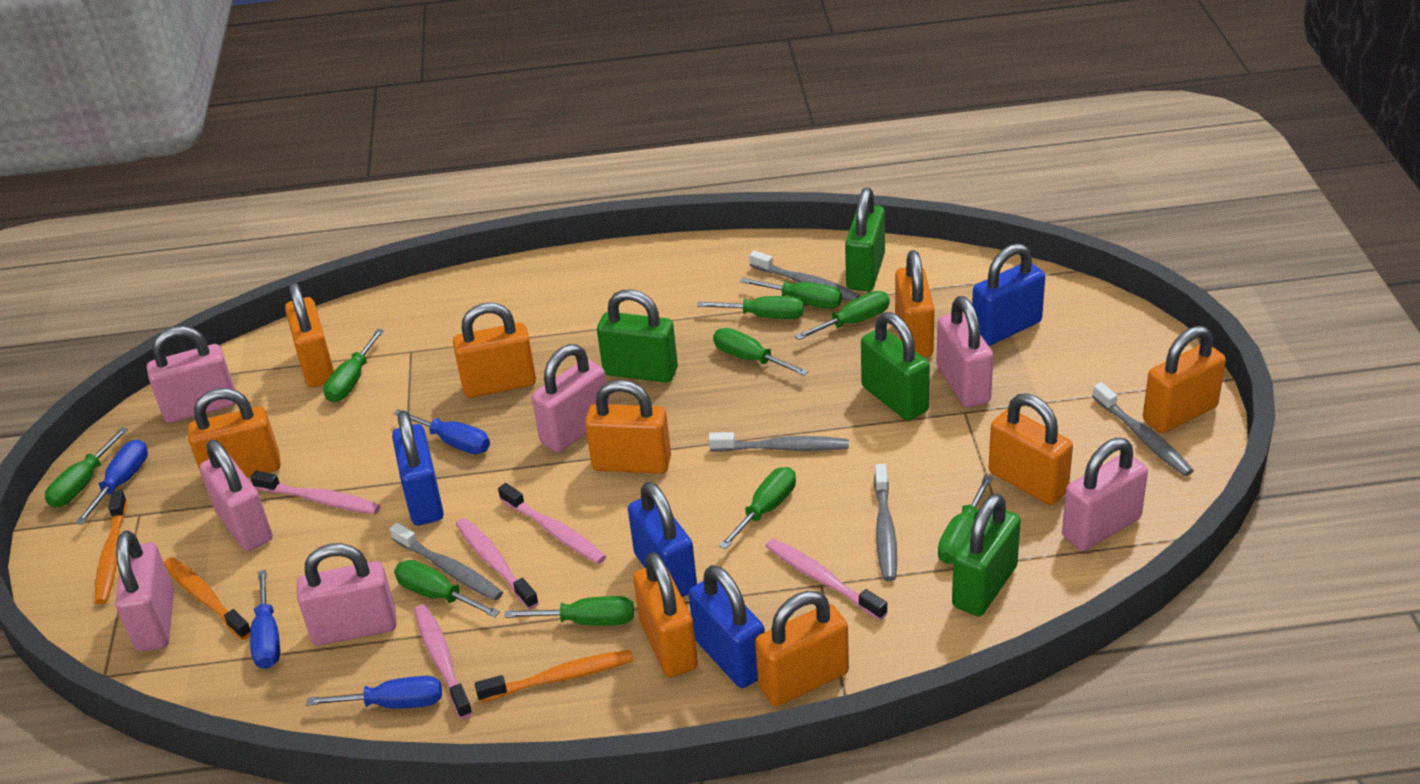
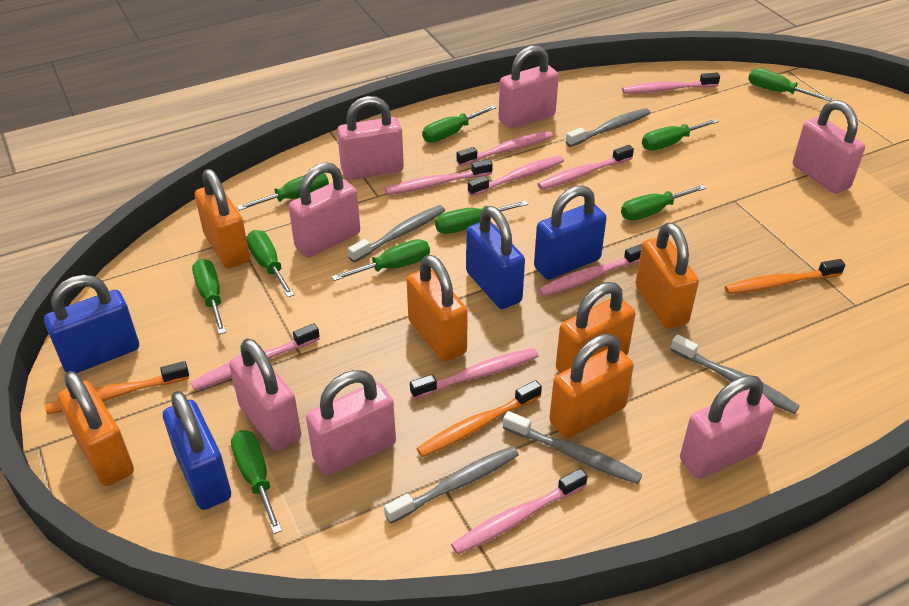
blue screwdriver: [75,440,148,525] [250,570,280,669] [306,676,442,709] [393,409,490,454] = 4 -> none = 0
green padlock: [597,289,678,383] [845,188,885,291] [861,312,930,421] [952,494,1021,616] = 4 -> none = 0
orange padlock: [188,388,281,481] [285,282,334,388] [453,303,536,398] [585,380,671,474] [633,552,698,677] [755,591,849,706] [895,250,935,357] [989,393,1073,505] [1143,326,1226,433] = 9 -> [58,371,134,486] [195,169,250,269] [407,255,468,362] [549,334,634,438] [556,282,635,373] [636,223,699,329] = 6
pink toothbrush: [251,471,380,514] [414,605,473,719] [456,518,539,610] [498,483,606,564] [765,538,888,620] = 5 -> [191,323,320,391] [385,159,493,195] [410,348,539,399] [451,468,588,555] [457,131,553,166] [468,156,564,196] [537,145,634,190] [538,243,643,297] [622,73,720,94] = 9

